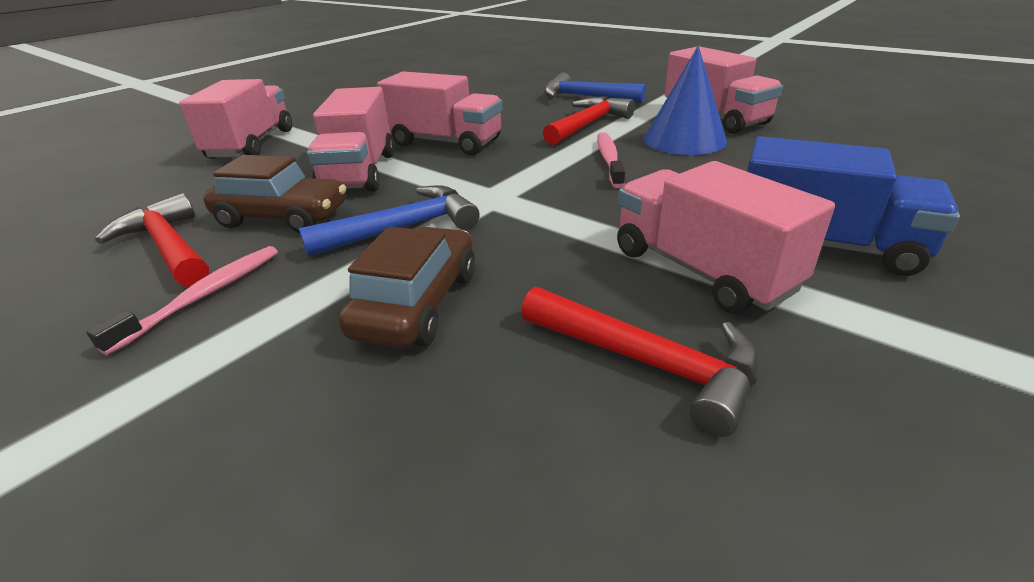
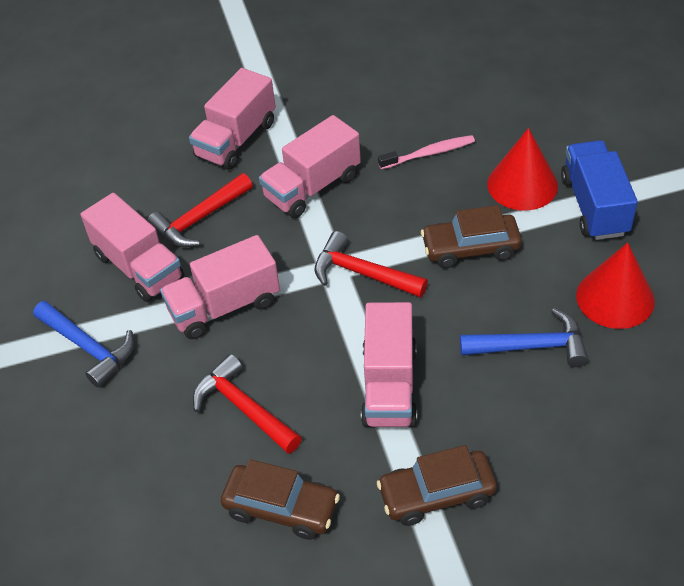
blue cone: [644,46,727,155] = 1 -> none = 0
brown car: [203,155,346,233] [338,226,475,348] = 2 -> [221,459,340,540] [377,445,497,526] [421,205,522,268] = 3
pink toothbrush: [86,246,278,356] [597,132,625,188] = 2 -> [378,135,475,170] = 1
red cone: none = 0 -> [487,128,558,211] [576,242,655,329] = 2

